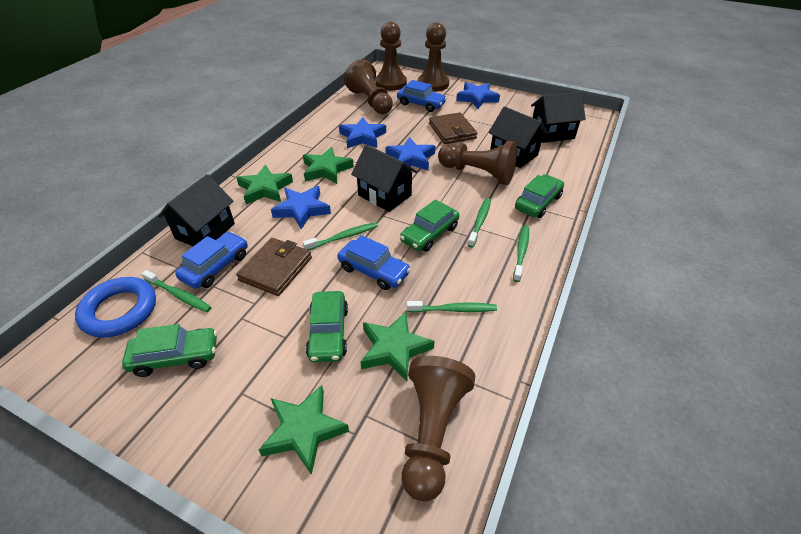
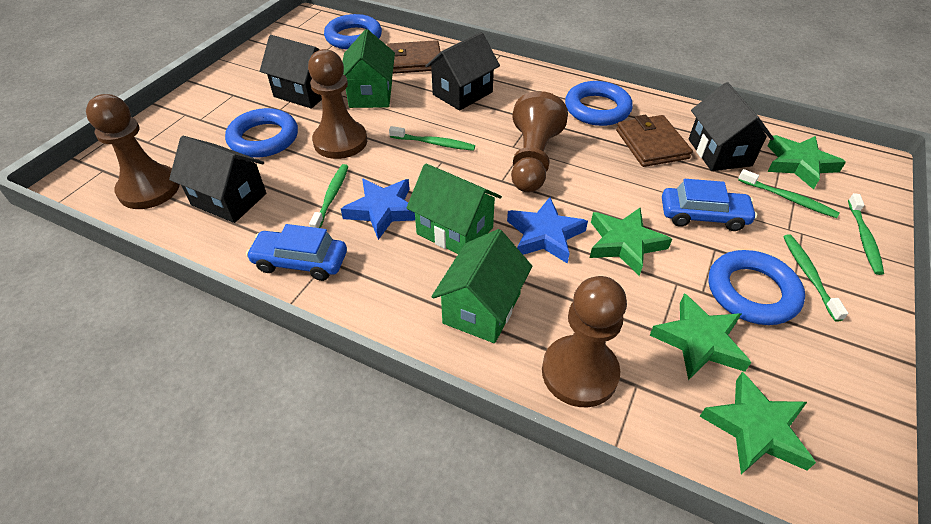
blue car: [175,232,248,289] [338,235,411,290] [397,80,447,112] = 3 -> [246,224,347,281] [662,179,757,231] = 2
blue ring: [75,277,156,338] = 1 -> [225,108,298,157] [324,14,382,50] [565,81,633,126] [708,250,805,325] = 4
blue star: [271,186,331,229] [339,117,386,148] [385,137,435,171] [456,82,500,109] = 4 -> [341,178,415,240] [507,197,588,264] = 2
brown pawn: [344,60,393,114] [375,22,407,91] [402,356,475,502] [418,22,449,92] [438,141,517,185] = 5 -> [86,94,180,209] [308,49,367,159] [511,91,568,192] [542,276,627,407] = 4
green car: [122,324,217,377] [306,291,348,362] [400,199,459,252] [515,174,564,218] = 4 -> none = 0
green house: none = 0 -> [342,29,395,108] [407,164,502,254] [432,229,532,343] = 3

